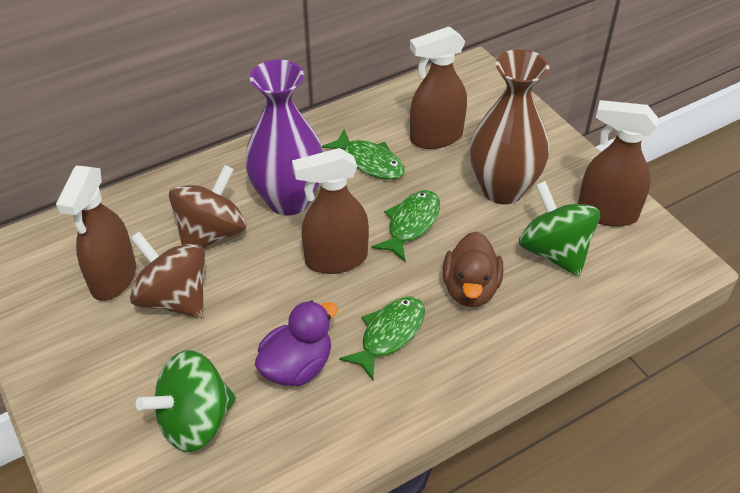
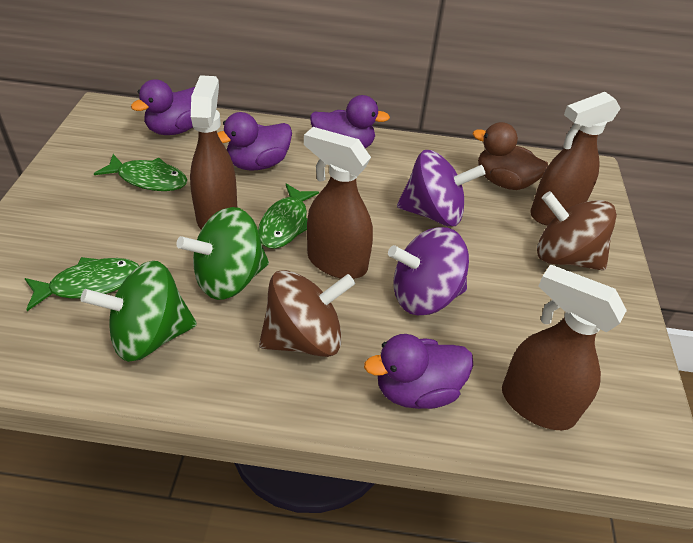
brown vase: [470,49,549,204] = 1 -> none = 0
purple duck: [255,300,338,386] = 1 -> [131,79,195,135] [217,112,292,171] [310,95,390,148] [364,334,473,409] = 4
purple spinning top: none = 0 -> [388,227,469,315] [397,150,485,226] = 2
purple vase: [245,59,323,215] = 1 -> none = 0

